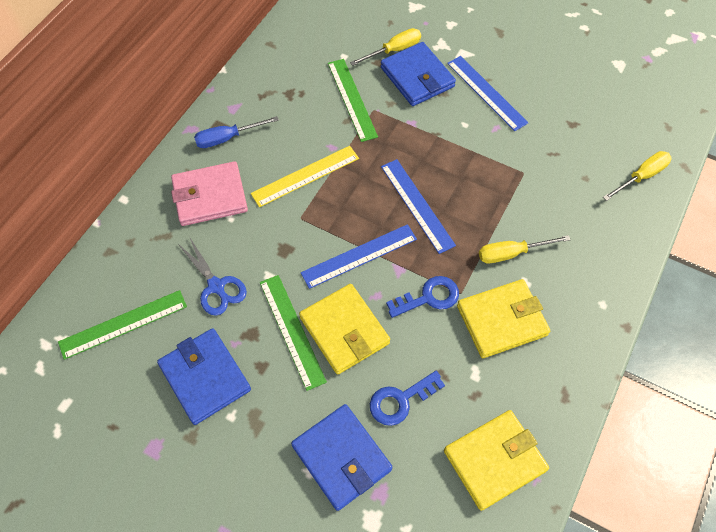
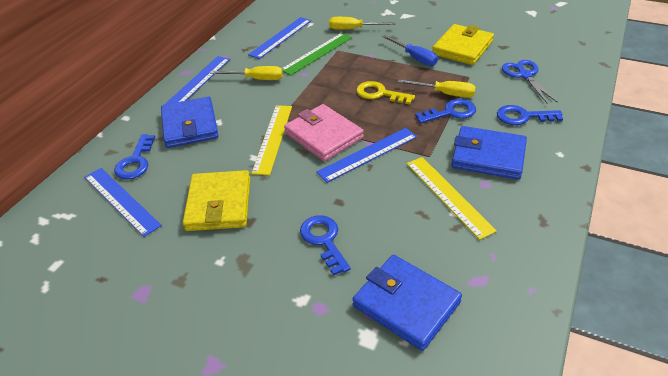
blue key: [370,371,445,426] [386,276,459,318] = 2 -> [114,134,155,179] [300,215,351,275] [415,99,476,124] [497,105,563,125] = 4
blue ruler: [301,224,417,289] [381,159,456,254] [447,56,528,131] = 3 -> [84,168,162,237] [164,56,230,105] [248,17,311,59] [316,128,417,183] = 4
green ruler: [58,290,187,360] [260,275,327,391] [328,59,378,142] = 3 -> [282,33,352,75] = 1
yellow key: none = 0 -> [356,81,415,105] = 1
yellow ruler: [251,146,359,207] = 1 -> [251,105,292,175] [407,157,497,240] = 2
yellow wallet: [299,284,390,374] [444,410,549,511] [457,279,550,358] = 3 -> [183,170,250,231] [432,24,494,65] = 2

